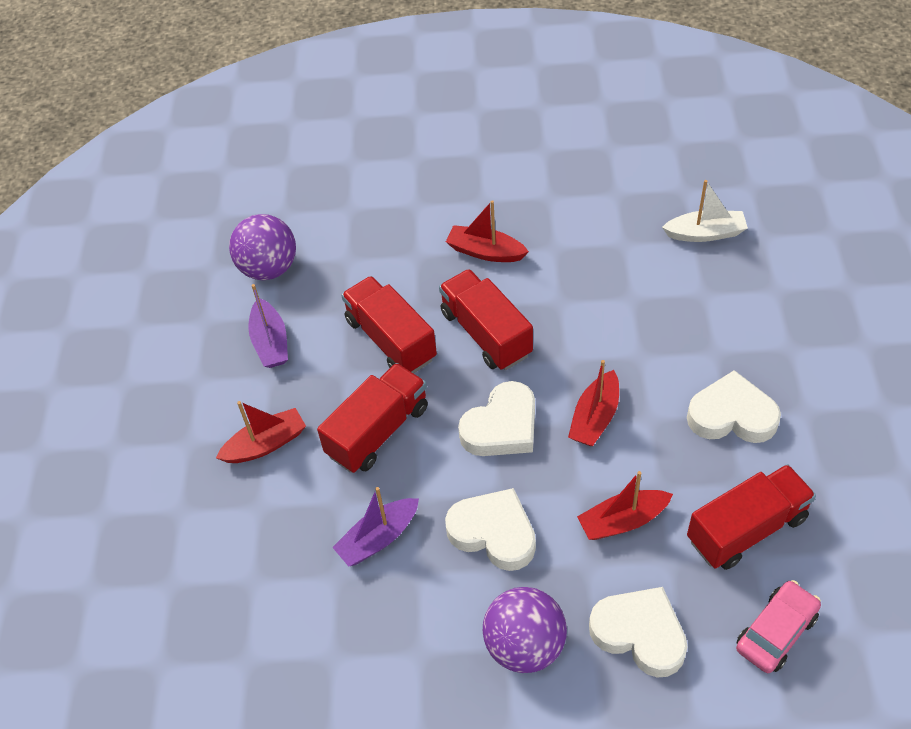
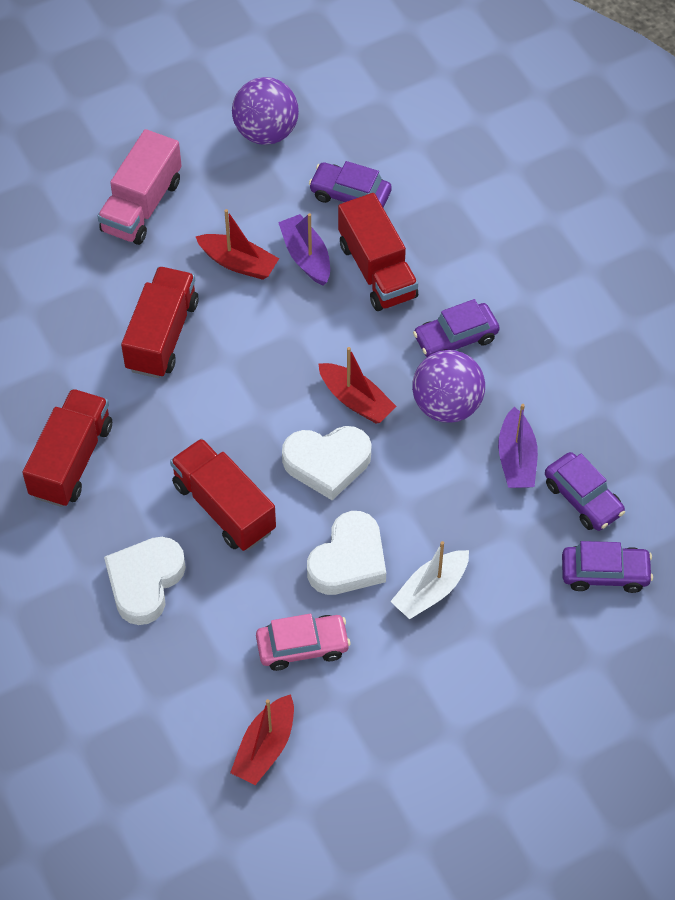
pink truck: none = 0 -> [97,129,182,245] = 1
purple car: none = 0 -> [309,161,392,208] [413,299,500,357] [545,452,625,531] [562,541,653,593] = 4
red boat: [216,401,306,463] [446,200,529,262] [568,360,619,446] [577,471,673,540] = 4 -> [195,209,279,280] [230,694,294,785] [318,347,396,423] = 3
white heart: [445,488,536,571] [458,381,535,456] [589,587,688,678] [687,370,781,443] = 4 -> [104,537,186,625] [282,426,371,500] [307,511,386,595] = 3

